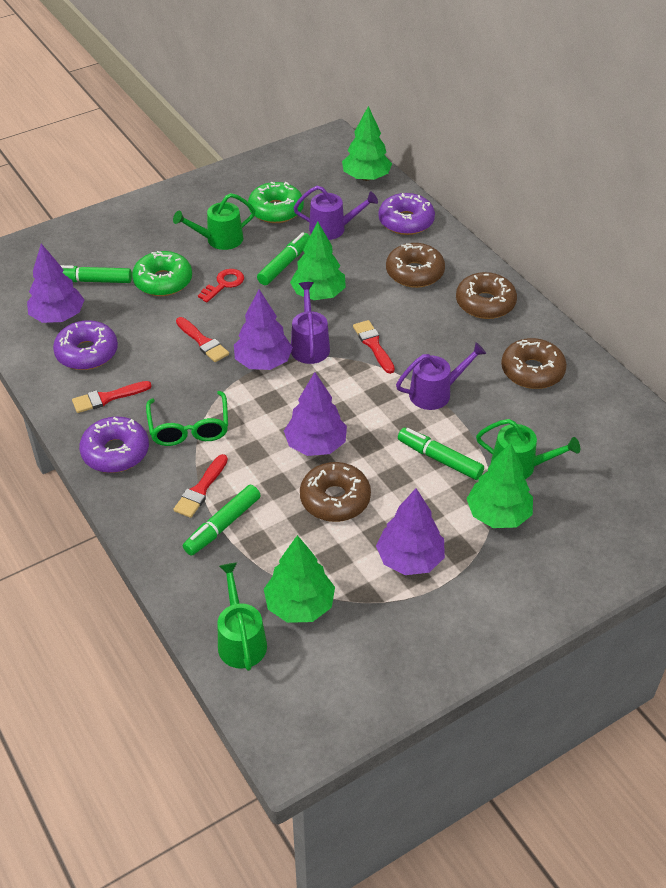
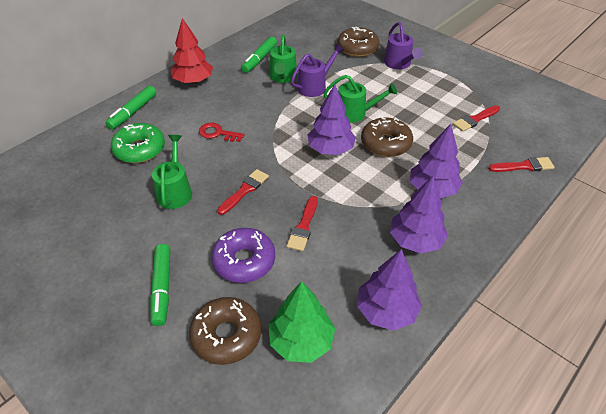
brown donut: [300,462,371,522] [386,243,445,288] [456,272,517,319] [501,338,567,389] = 4 -> [189,297,261,365] [337,27,380,57] [361,117,413,157] = 3
green donut: [132,251,192,296] [248,182,304,223] = 2 -> [111,123,165,163] = 1
green glasses: [146,391,228,446] = 1 -> none = 0
green marker: [60,265,132,283] [183,485,261,556] [257,232,310,285] [398,428,484,480] = 4 -> [105,86,157,130] [150,244,170,326] [241,36,277,73] = 3
green tree: [264,535,335,623] [290,222,346,300] [342,106,392,181] [467,443,533,528] = 4 -> [269,281,335,363] = 1
purple donut: [53,320,118,370] [79,417,149,473] [378,193,435,235] = 3 -> [211,228,275,283] = 1
purple watering can: [291,282,330,364] [294,186,378,240] [396,342,486,410] = 3 -> [291,44,344,97] [384,22,423,69] = 2
red tree: none = 0 -> [170,18,213,84] = 1

